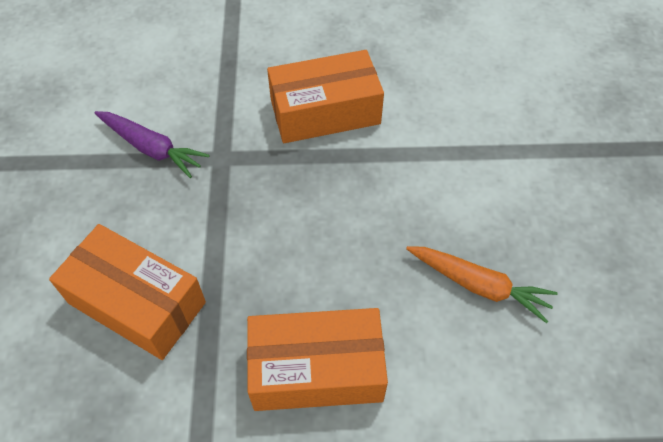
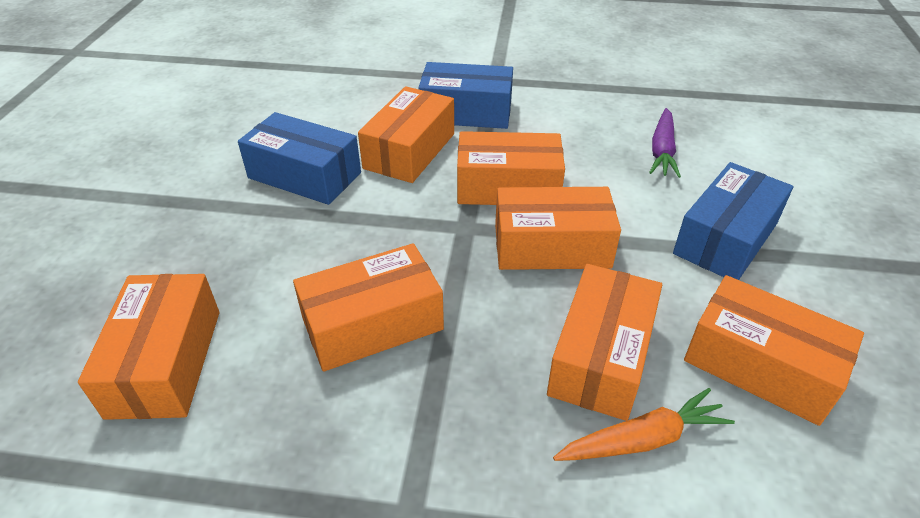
blue box: none = 0 -> [238,112,361,205] [418,62,513,129] [673,162,793,280] = 3
orange box: [49,224,206,360] [247,308,388,411] [267,50,384,143] = 3 -> [78,274,220,420] [293,243,444,372] [358,86,454,183] [457,131,565,205] [495,187,621,270] [547,264,662,421] [684,275,864,426] = 7

